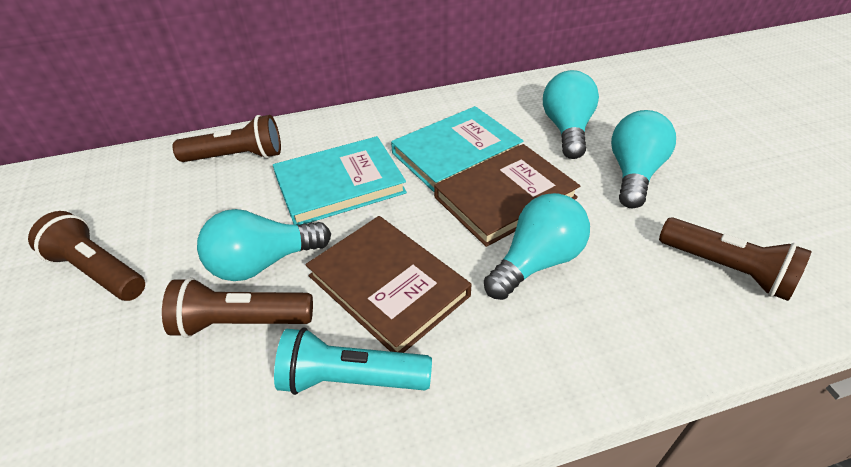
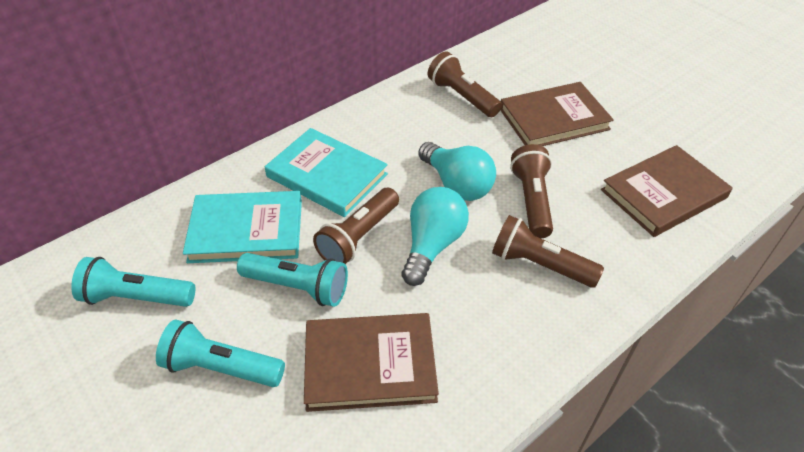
brown book: [306,216,471,353] [434,144,580,247] = 2 -> [304,313,439,412] [500,82,614,146] [601,145,733,237] = 3
turquoise flashlight: [274,327,432,395] = 1 -> [71,257,195,307] [156,320,285,387] [237,253,348,307] = 3
turquoise light bulb: [197,209,331,281] [484,193,590,300] [543,70,599,159] [611,110,676,208] = 4 -> [401,187,469,286] [418,142,496,201] = 2

